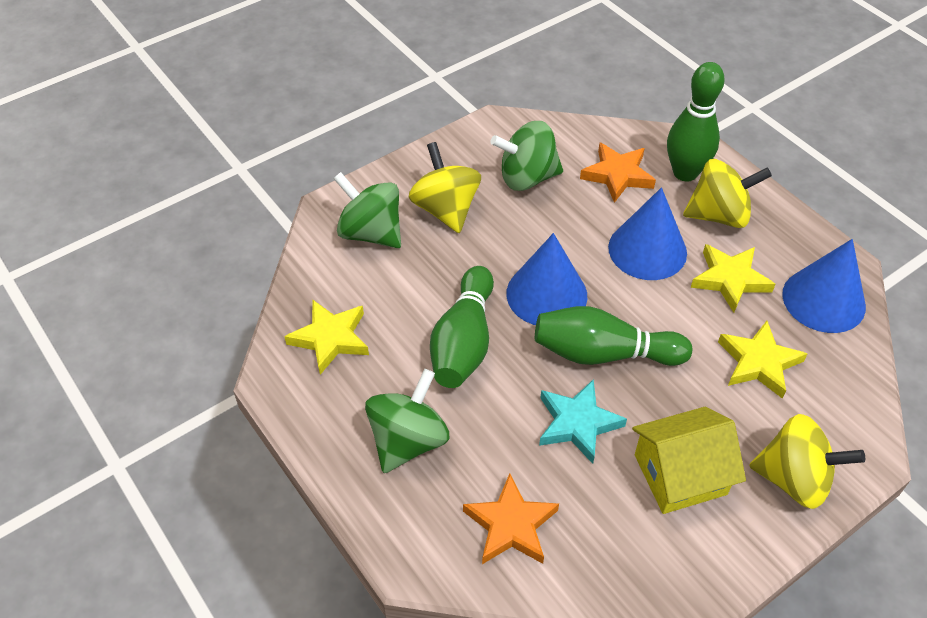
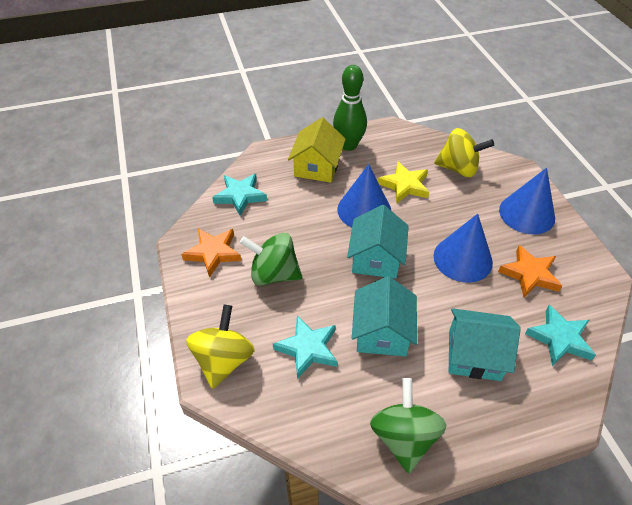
green bowling pin: [430,266,494,388] [535,306,692,366] [667,62,725,182] = 3 -> [333,65,367,151] = 1
green spinning top: [333,172,401,248] [365,369,449,473] [490,121,563,191] = 3 -> [240,233,302,286] [370,378,447,473] = 2
turquoise house: none = 0 -> [347,205,409,279] [352,276,417,357] [449,308,521,381] = 3
turquoise star: [539,379,627,464] = 1 -> [212,174,267,216] [273,316,337,379] [525,305,596,366] = 3
yellow spinning top: [408,142,481,233] [683,159,772,228] [749,414,865,509] = 3 -> [186,305,255,389] [434,128,494,177] = 2
yellow star: [284,300,369,375] [691,244,775,313] [718,321,807,399] = 3 -> [378,161,429,203] = 1

